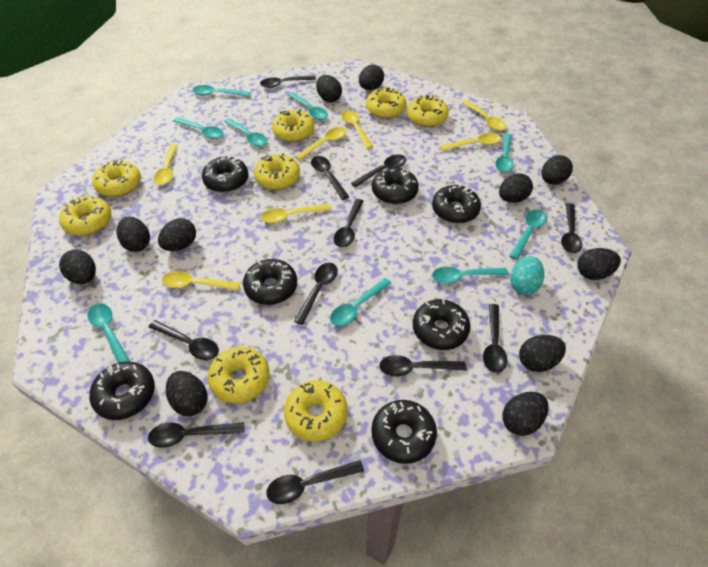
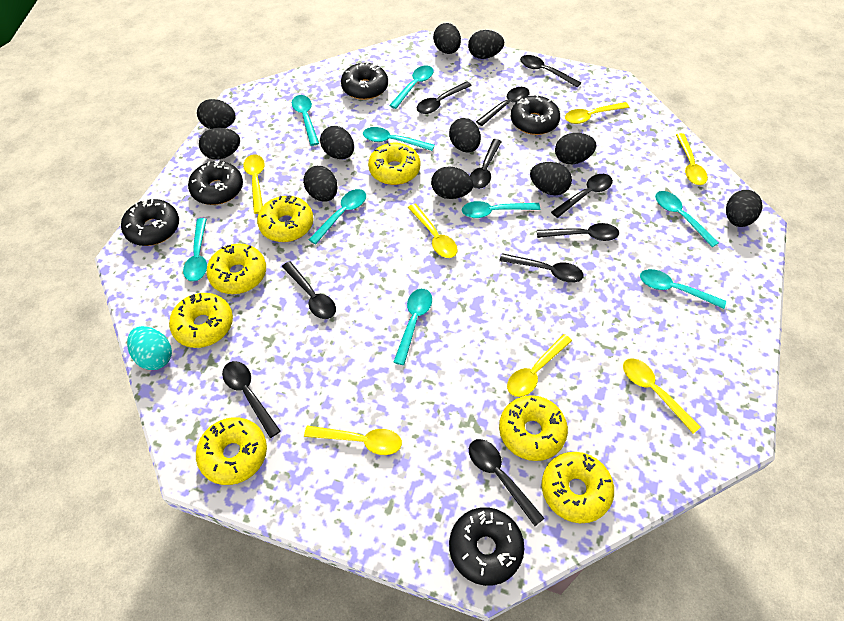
black donut: [89,361,155,420] [202,156,248,193] [243,259,297,305] [371,400,437,464] [372,167,419,204] [413,299,470,350] [432,185,481,223] = 7 -> [121,199,179,246] [188,160,243,205] [341,62,388,100] [449,507,524,586] [511,94,560,135] = 5
black spoon: [148,422,244,448] [149,320,219,360] [260,75,316,88] [266,460,364,504] [294,263,338,325] [311,156,349,200] [334,199,363,247] [351,155,407,188] [379,355,466,376] [483,304,507,373] [561,204,582,253] = 11 -> [222,361,281,438] [282,261,336,319] [417,81,472,114] [469,439,545,526] [470,139,502,189] [476,87,530,126] [499,253,584,283] [520,55,581,88] [537,223,619,241] [551,174,613,218] = 10
yellow donut: [59,196,111,236] [92,160,141,197] [208,347,269,403] [254,153,300,190] [272,109,314,142] [284,380,348,442] [366,87,407,119] [407,95,449,127] = 8 -> [169,293,233,348] [196,417,267,485] [206,244,266,294] [257,195,314,242] [368,142,420,185] [499,395,568,461] [542,452,614,523] = 7

